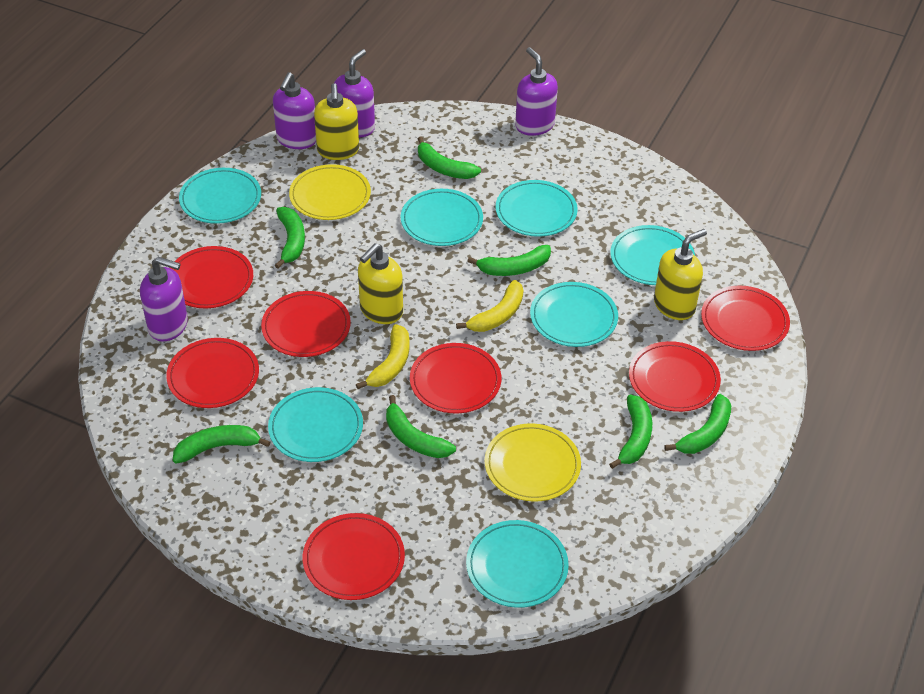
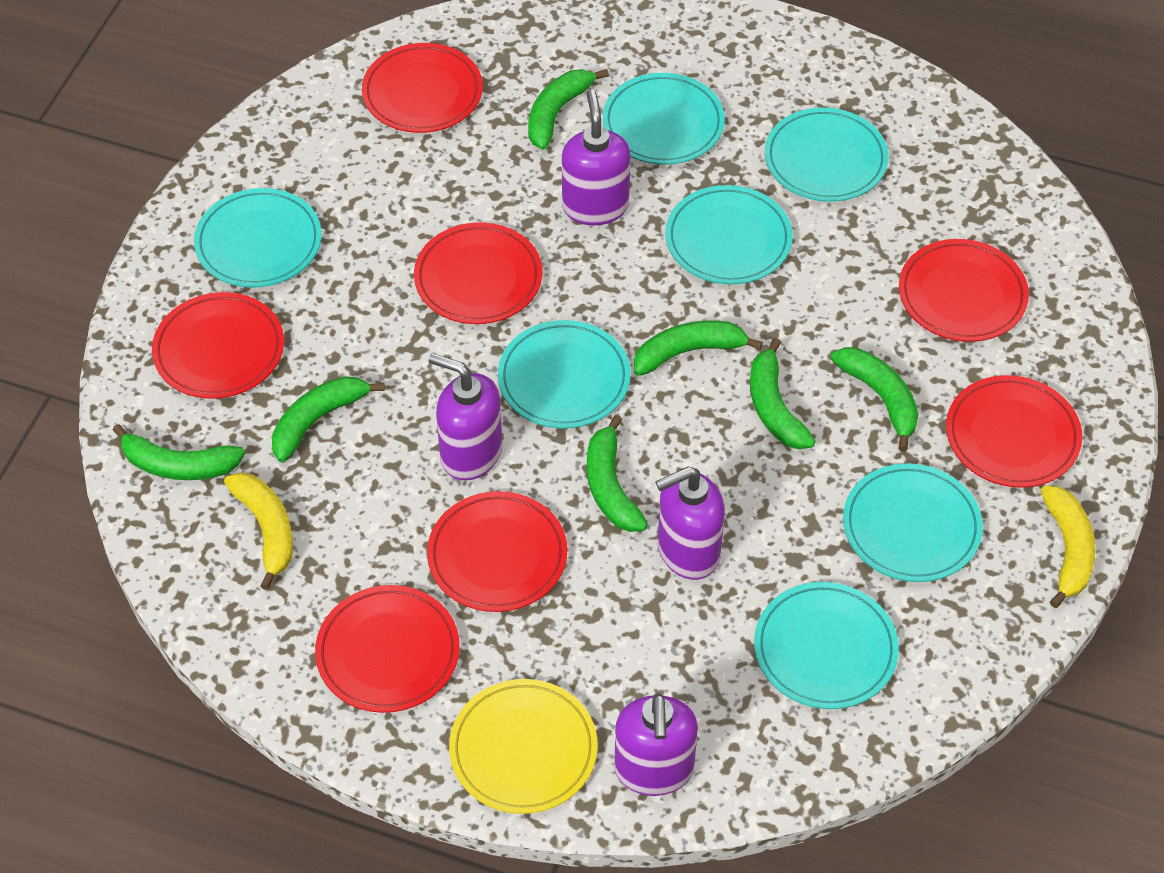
yellow plate: [289,164,371,220] [485,423,581,502] = 2 -> [449,679,598,814] = 1
yellow soap dispenser: [314,83,359,160] [358,243,403,324] [654,229,707,320] = 3 -> none = 0

